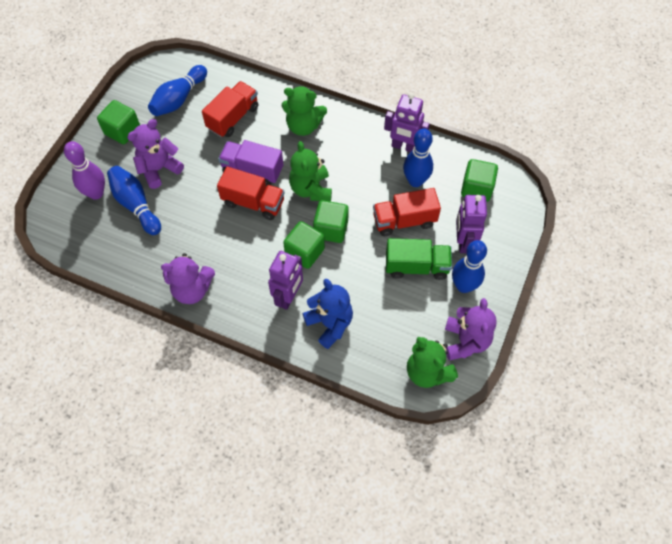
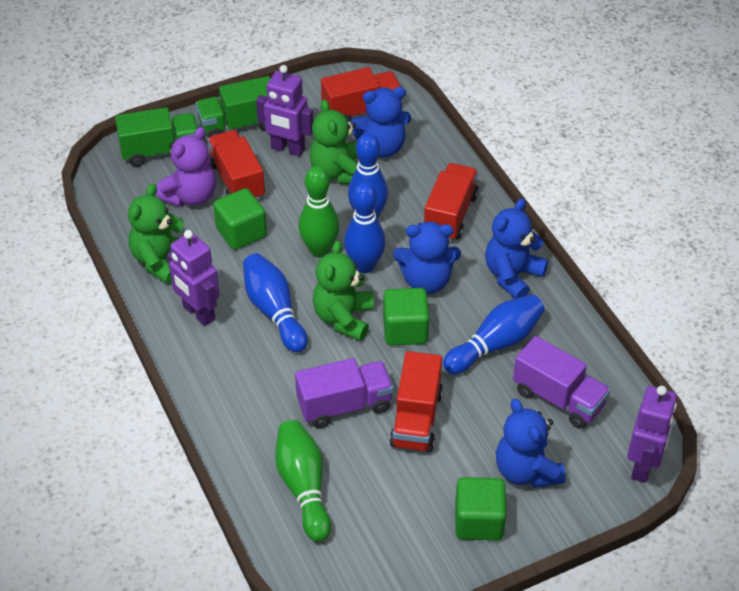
blue teddy bear: [303,278,353,349] = 1 -> [350,87,411,158] [393,222,461,294] [485,198,548,298] [496,399,566,488] = 4
green bowling pin: none = 0 -> [275,420,331,542] [298,166,340,257] = 2
green cube: [97,100,140,144] [283,221,325,269] [313,200,349,243] [461,159,498,202] = 4 -> [213,188,267,250] [383,288,429,345] [455,477,506,541] = 3
green truck: [386,238,452,280] = 1 -> [115,107,198,167] [196,76,270,138] = 2
purple bowling pin: [64,141,105,200] = 1 -> none = 0
purple teddy bear: [127,119,184,189] [161,253,215,304] [445,298,497,360] = 3 -> [155,127,216,207] = 1
purple truck: [218,140,283,186] = 1 -> [295,358,394,428] [513,336,611,429] = 2
red truck: [202,81,259,137] [217,167,285,220] [373,188,441,236] = 3 -> [208,130,265,200] [321,67,401,122] [389,351,443,452] [424,163,479,241] = 4

